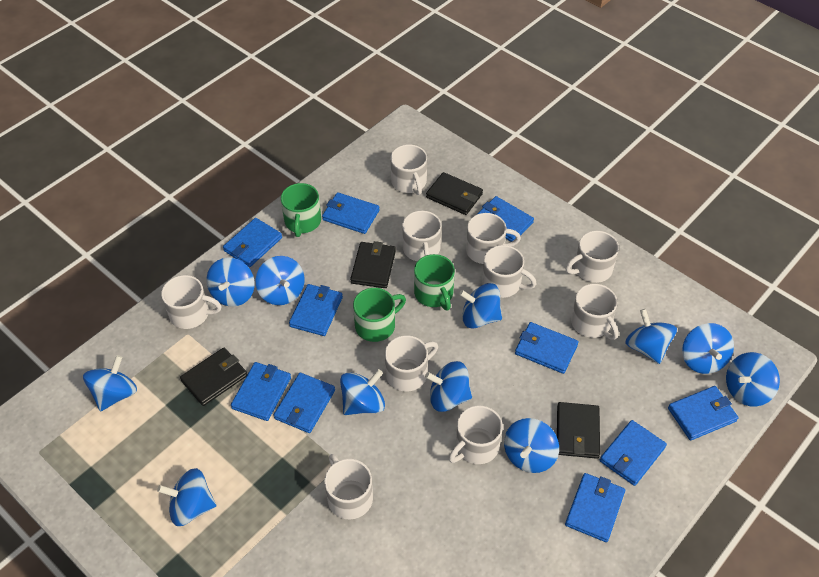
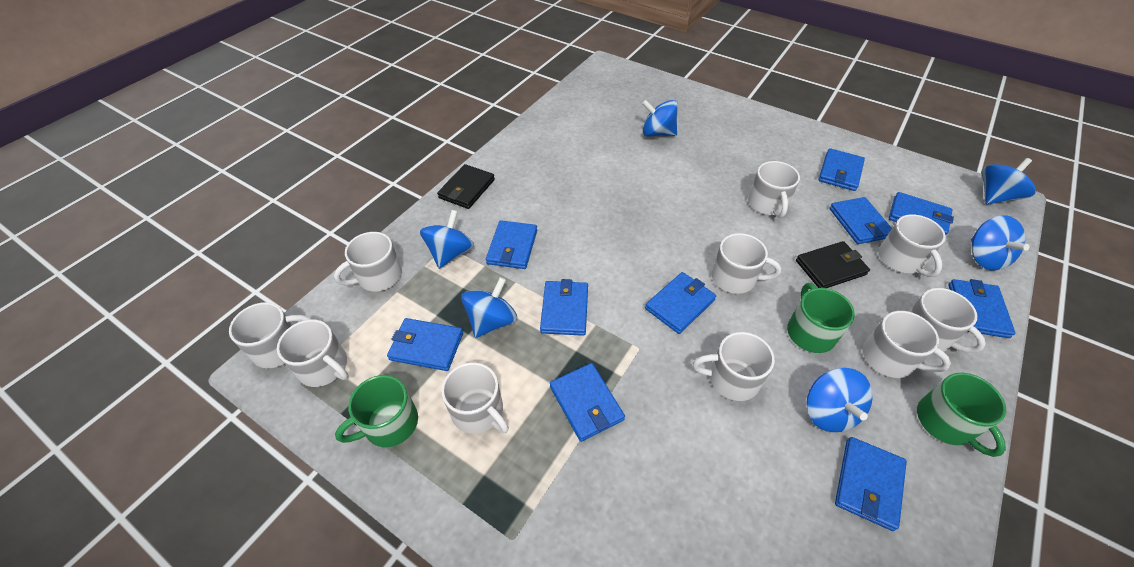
black wallet: [180,348,247,406] [350,241,396,288] [426,172,483,215] [557,402,600,459] = 4 -> [437,164,495,209] [796,241,870,288] = 2
blue spinning top: [83,355,137,411] [157,468,216,526] [207,258,255,307] [256,256,305,305] [340,369,385,415] [425,361,472,412] [459,283,502,328] [504,418,559,473] [625,309,677,364] [682,323,734,374] [726,352,780,407] = 11 -> [420,210,474,269] [461,277,517,338] [642,100,678,136] [806,368,873,432] [971,215,1030,270] [982,158,1036,205] = 6

